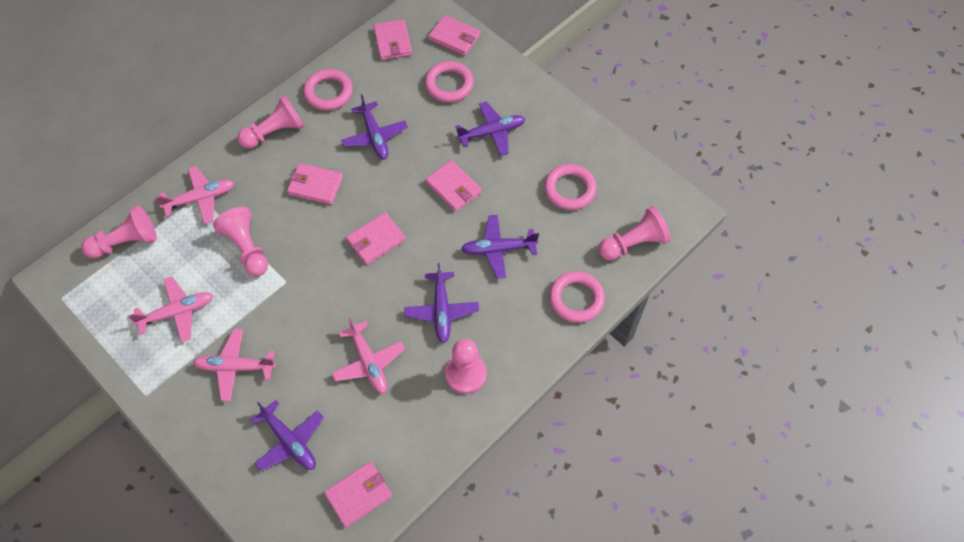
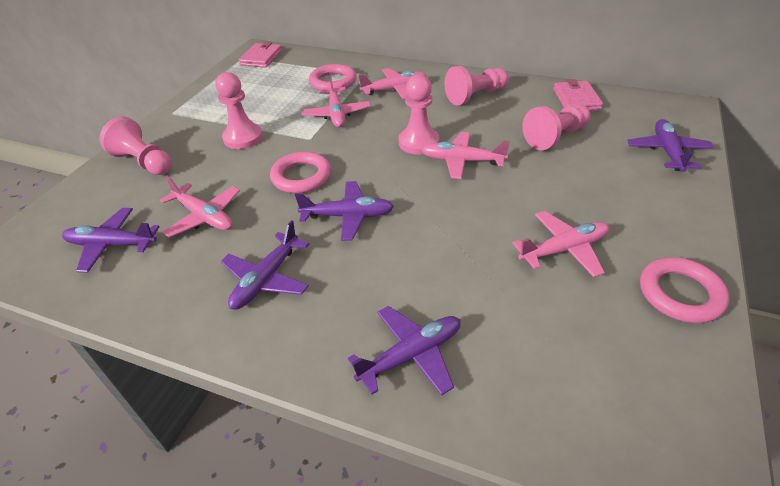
pink plane: [128,277,213,343] [155,166,234,224] [193,329,276,401] [332,318,405,394] = 4 -> [160,176,240,238] [301,74,371,127] [358,68,427,99] [421,132,510,179] [512,211,609,277] = 5
pink ring: [303,69,353,111] [425,61,474,102] [544,164,597,210] [549,271,605,323] = 4 -> [270,151,331,193] [309,64,357,90] [640,257,730,323] = 3
pink wallet: [287,163,343,205] [324,462,392,528] [346,212,406,265] [373,19,412,60] [426,160,482,212] [429,15,481,56] = 6 -> [239,42,282,68] [553,79,603,111] = 2

